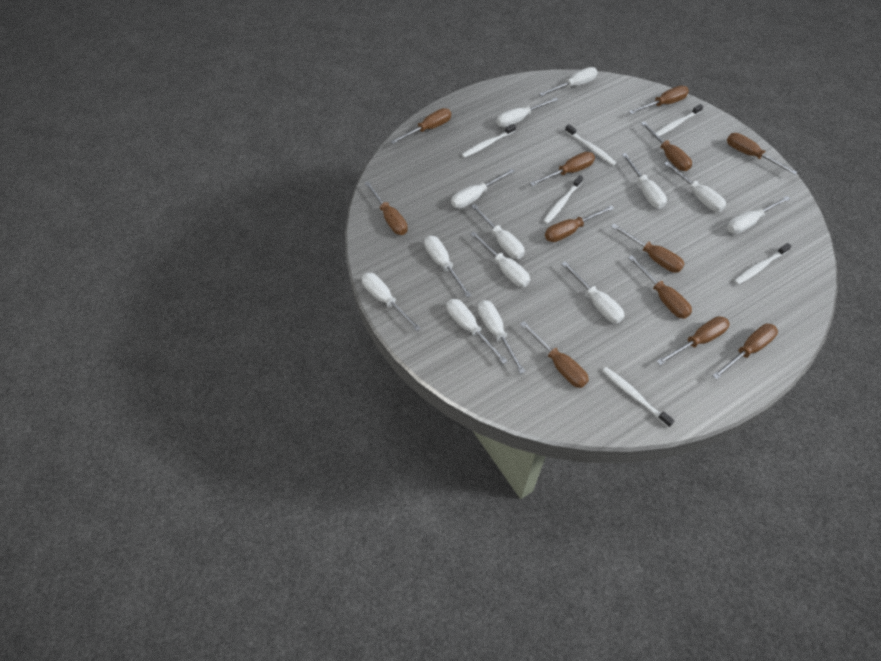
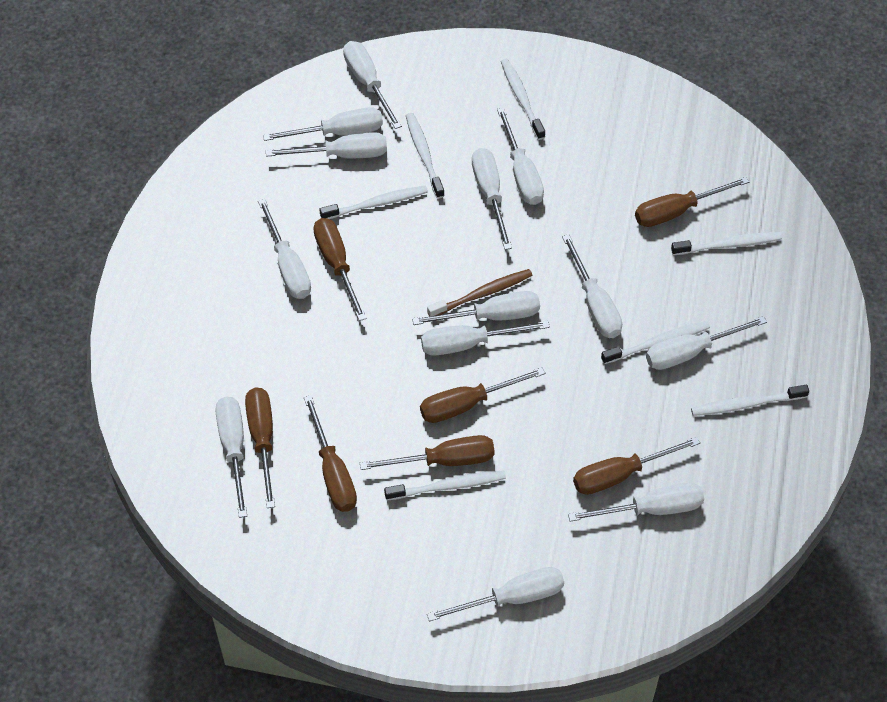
brown screwdriver: [364,181,408,235] [391,108,451,144] [520,321,589,388] [530,152,595,186] [545,205,614,242] [611,224,685,273] [628,255,692,319] [629,86,689,114] [641,122,692,171] [656,316,730,365] [712,324,778,380] [727,133,797,175] = 12 -> [245,387,275,508] [304,395,357,512] [313,218,367,321] [360,435,495,470] [420,367,545,423] [573,437,700,495] [635,177,749,227] = 7
brown toothbrush: none = 0 -> [427,269,533,317] = 1
white toothbrush: [462,124,516,158] [543,175,583,224] [565,124,616,166] [602,367,675,428] [656,104,703,136] [734,243,791,285] = 6 -> [319,185,428,219] [384,470,506,500] [406,113,445,199] [501,59,545,140] [601,321,710,364] [671,232,782,255] [691,385,809,416] = 7

